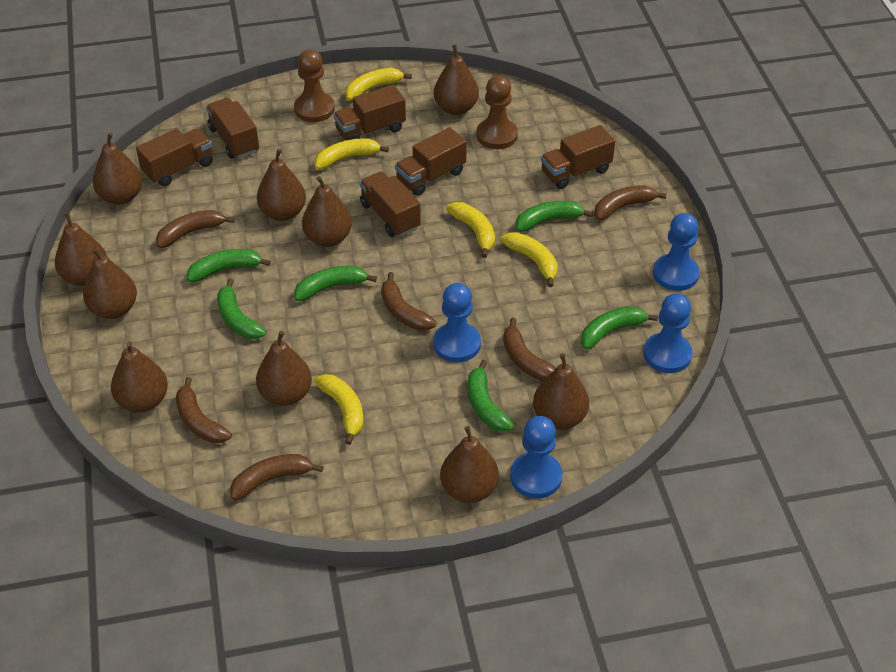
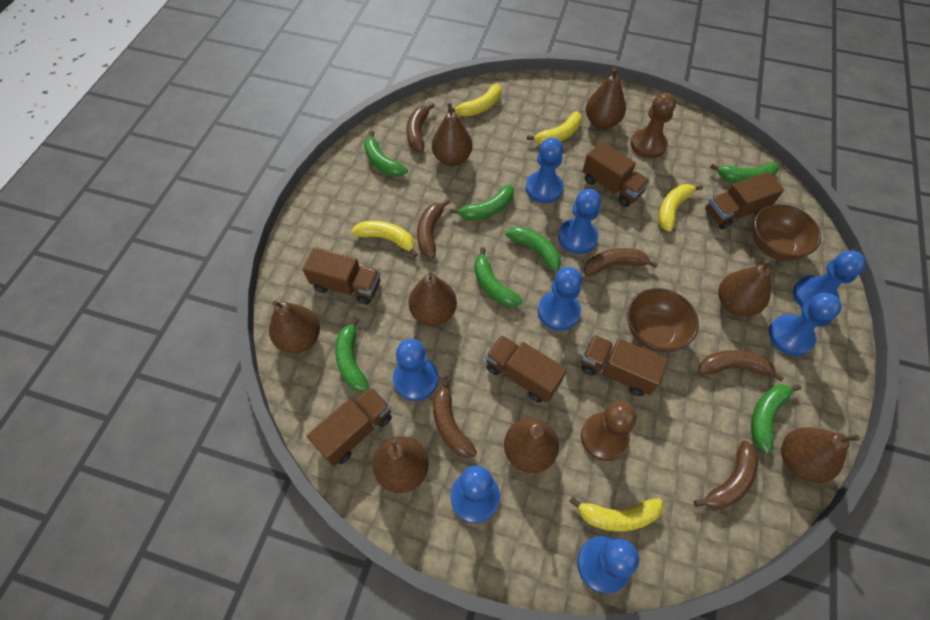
blue pawn: [433,283,481,363] [510,416,562,499] [643,293,692,373] [653,213,700,291] = 4 -> [393,339,438,401] [450,466,500,523] [526,138,564,203] [538,267,582,331] [558,189,601,254] [577,536,639,593] [768,293,842,356] [793,250,866,307] = 8
brown bowl: none = 0 -> [627,288,699,352] [753,204,821,261] = 2
brown pear: [55,212,107,286] [83,248,137,319] [93,133,142,205] [111,341,168,412] [256,331,312,406] [257,149,306,221] [302,176,352,247] [434,44,479,115] [440,426,499,503] [533,353,589,429] = 10 -> [269,301,320,353] [373,436,429,493] [409,272,457,326] [432,103,473,166] [504,418,559,473] [586,68,626,129] [718,259,771,317] [781,427,860,484] = 8
green banana: [187,249,271,282] [217,278,266,339] [294,266,377,301] [468,360,514,432] [515,201,593,232] [581,307,658,350] = 6 -> [335,317,369,392] [364,131,408,177] [450,184,514,220] [474,247,523,307] [505,226,561,278] [710,162,779,183] [751,384,801,454] = 7

